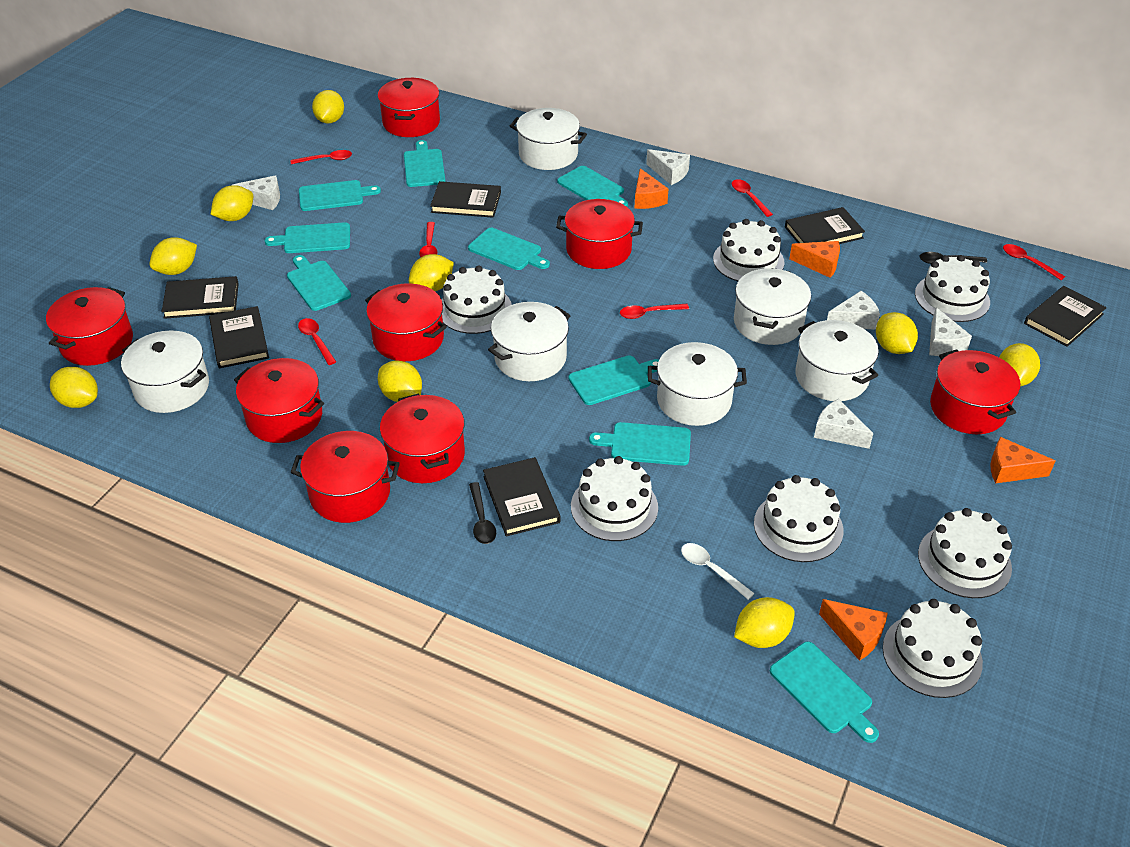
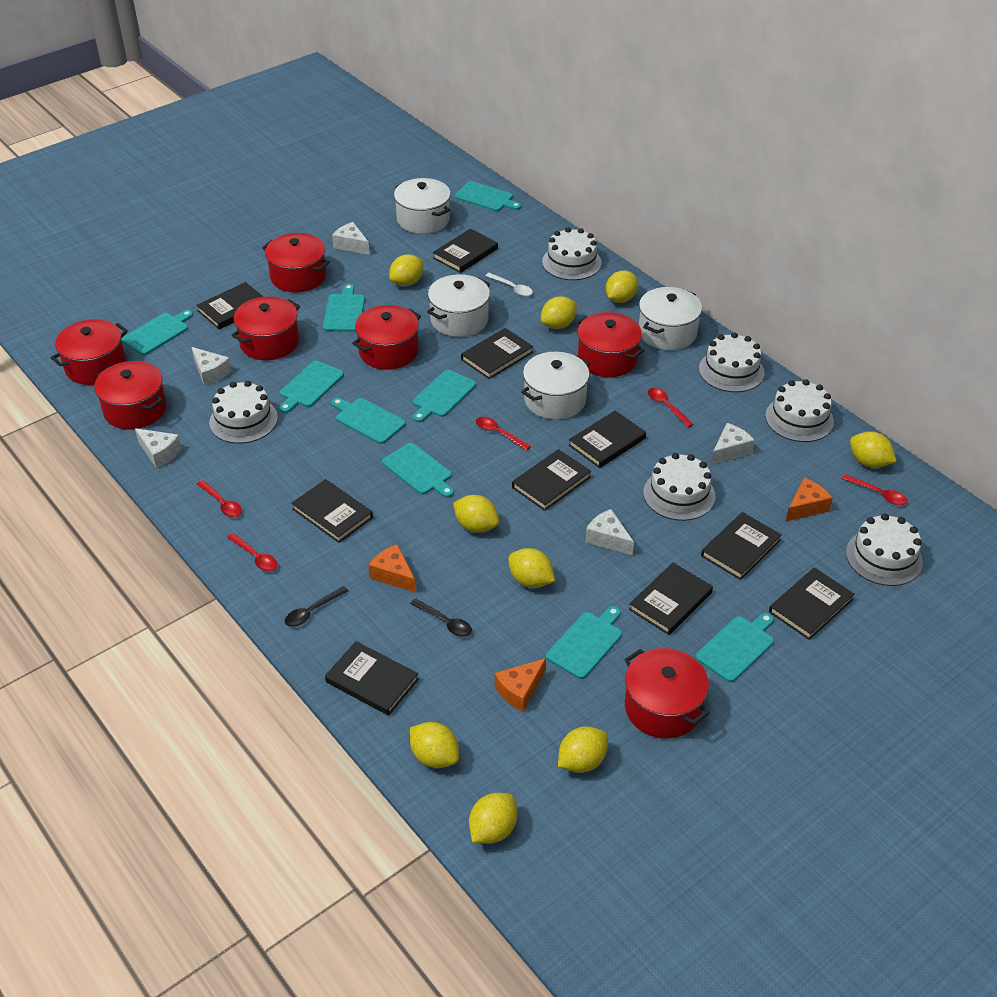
black book: [162,276,239,319] [209,306,269,368] [430,181,501,218] [483,457,560,536] [785,207,865,244] [1024,286,1107,347] = 6 -> [196,282,264,329] [291,479,373,543] [325,641,419,716] [433,229,498,273] [461,328,533,379] [512,449,591,511] [569,411,646,468] [629,562,713,635] [701,512,782,580] [769,568,855,640] = 10
orange cheese: [634,168,668,209] [789,241,840,278] [819,599,888,661] [991,437,1055,483] = 4 -> [368,544,416,593] [495,658,546,712] [785,478,833,522] = 3
red pot: [46,287,133,366] [234,358,324,443] [290,431,400,523] [365,283,447,361] [378,78,440,137] [380,394,465,483] [556,199,643,269] [930,349,1020,434] = 8 -> [51,319,128,385] [94,361,167,430] [231,296,300,360] [262,233,330,292] [352,305,421,370] [575,312,645,377] [624,648,710,739] = 7
red spoon: [290,150,352,164] [298,318,336,365] [419,222,438,257] [620,304,689,319] [732,179,773,217] [1003,244,1065,280] = 6 -> [197,480,242,517] [227,533,277,571] [476,417,531,450] [648,388,694,428] [842,474,907,505] = 5
white cake: [442,265,512,334] [571,456,658,541] [713,219,785,281] [754,475,844,562] [883,599,983,698] [915,255,990,322] [918,508,1012,598] = 7 -> [209,381,278,444] [542,227,602,280] [643,453,715,521] [699,332,765,392] [765,379,834,442] [846,514,923,586] = 6
white pot: [121,330,209,413] [488,302,571,381] [510,108,587,170] [648,342,747,426] [734,268,811,345] [795,320,879,401] = 6 -> [394,178,451,234] [427,274,490,337] [521,352,590,420] [639,287,702,350] = 4

